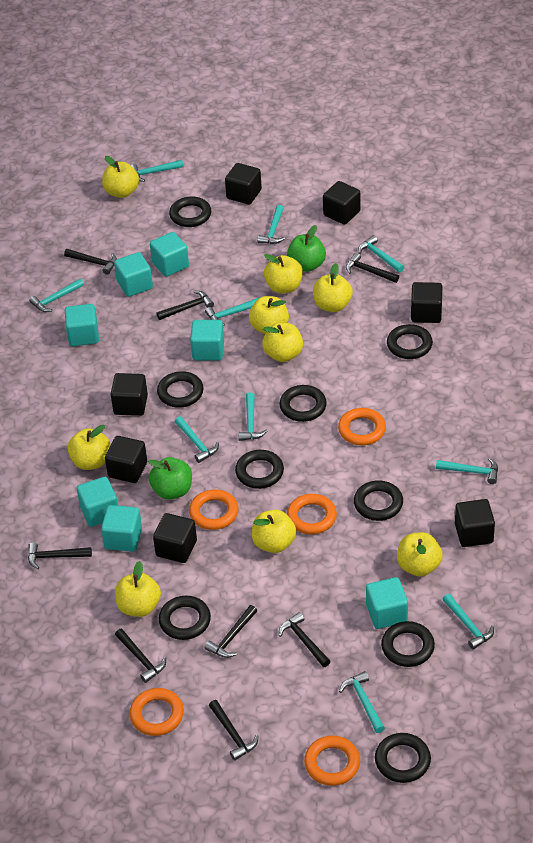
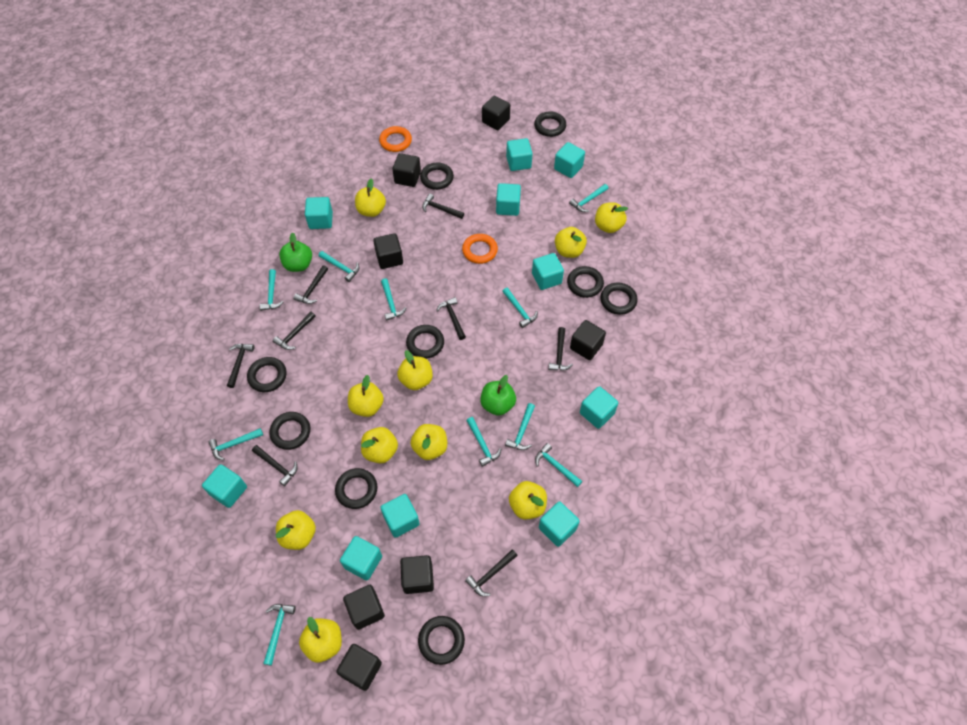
orange ring: [129,688,184,736] [189,489,239,530] [287,494,337,534] [304,736,360,786] [338,408,386,445] = 5 -> [379,126,412,152] [462,234,498,264] = 2
turquoise cube: [65,304,99,346] [77,477,118,527] [101,505,142,552] [114,252,153,297] [150,232,189,277] [190,320,224,360] [366,577,408,629] = 7 -> [202,464,247,508] [305,197,333,229] [340,536,382,580] [380,494,420,538] [496,183,521,216] [506,138,533,171] [532,253,564,290] [539,501,580,547] [554,142,585,178] [580,386,618,429] = 10
yellow apple: [68,425,110,470] [102,156,139,198] [115,561,161,617] [249,296,289,334] [252,510,296,553] [262,323,303,362] [264,254,303,293] [313,263,353,312] [397,532,443,576] = 9 -> [276,510,316,550] [299,617,342,663] [348,375,384,417] [355,178,386,217] [361,427,398,464] [397,350,433,390] [411,424,447,460] [509,481,547,519] [555,227,587,258] [595,202,628,233] = 10

